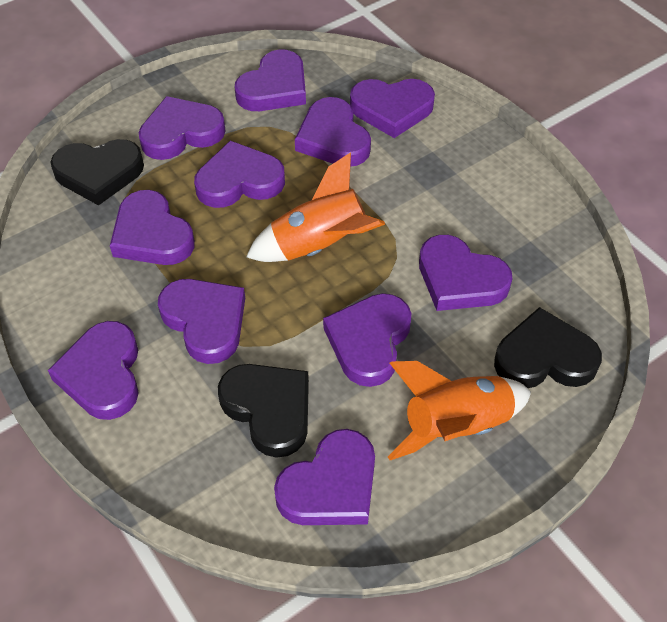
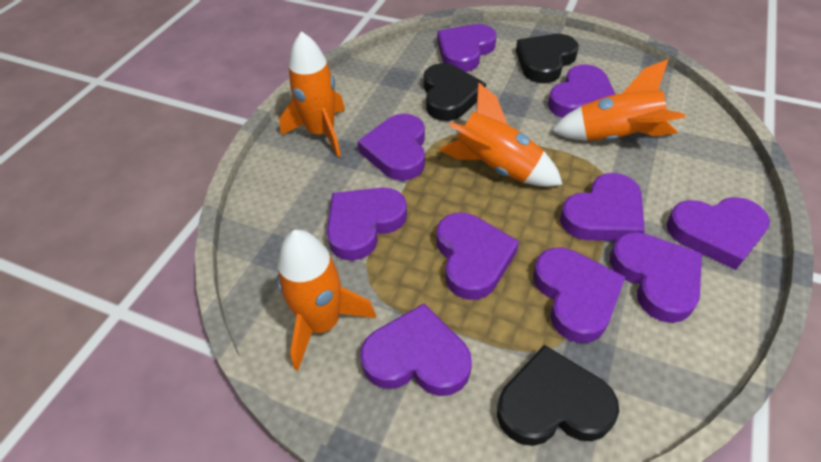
orange rocket: [246,152,385,262] [388,361,531,460] = 2 -> [277,230,376,371] [279,31,345,157] [439,83,563,187] [551,59,685,141] = 4
purple heart: [48,321,139,420] [110,190,195,265] [139,96,226,160] [158,279,245,364] [194,141,285,208] [234,49,306,111] [274,429,375,525] [295,97,371,167] [323,293,411,387] [350,79,435,138] [419,235,512,311] = 11 -> [327,187,407,261] [357,114,425,181] [360,304,472,396] [437,24,496,72] [437,213,519,300] [533,247,625,343] [548,65,615,118] [560,173,645,241] [610,232,702,323] [666,197,770,270] = 10

